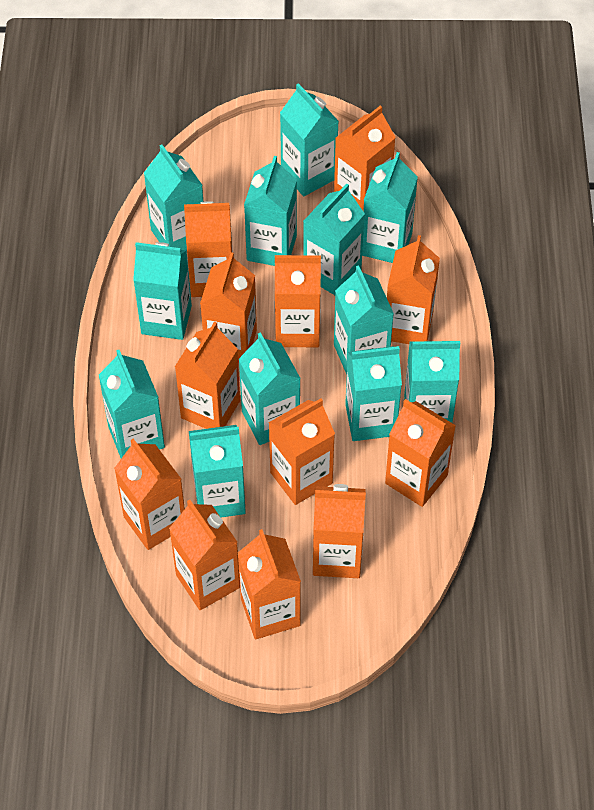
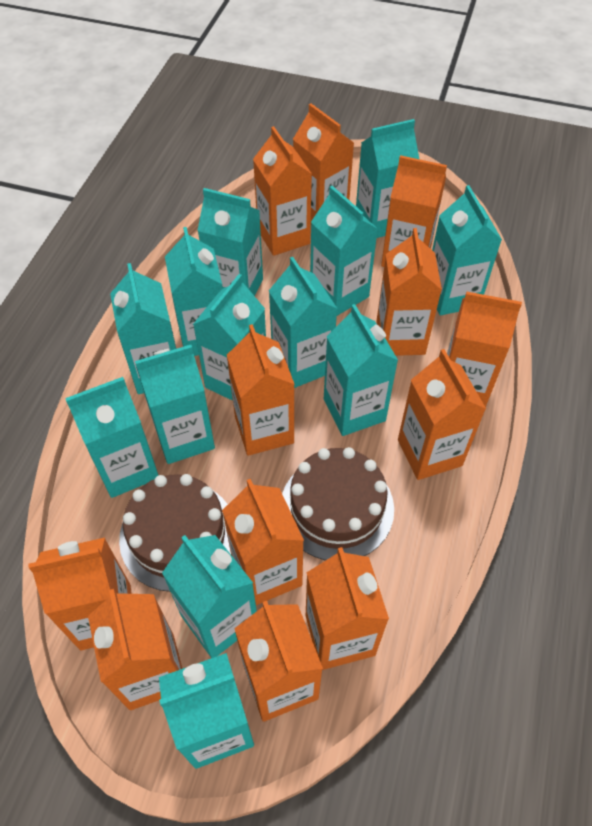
brown cake: none = 0 -> [119,474,231,592] [282,447,394,561] = 2
turquoise carton: [99,350,165,458] [133,242,192,340] [144,144,203,250] [189,425,246,517] [239,332,301,445] [244,156,297,266] [280,83,339,196] [303,183,365,295] [334,265,394,375] [345,346,402,441] [362,152,418,263] [404,341,460,423] = 12 -> [65,377,159,498] [110,263,177,394] [135,345,215,464] [159,653,254,769] [162,535,257,658] [165,227,223,356] [193,274,266,401] [197,188,263,296] [269,257,338,388] [310,186,378,316] [324,304,398,436] [356,119,419,238] [432,185,502,315] = 13

